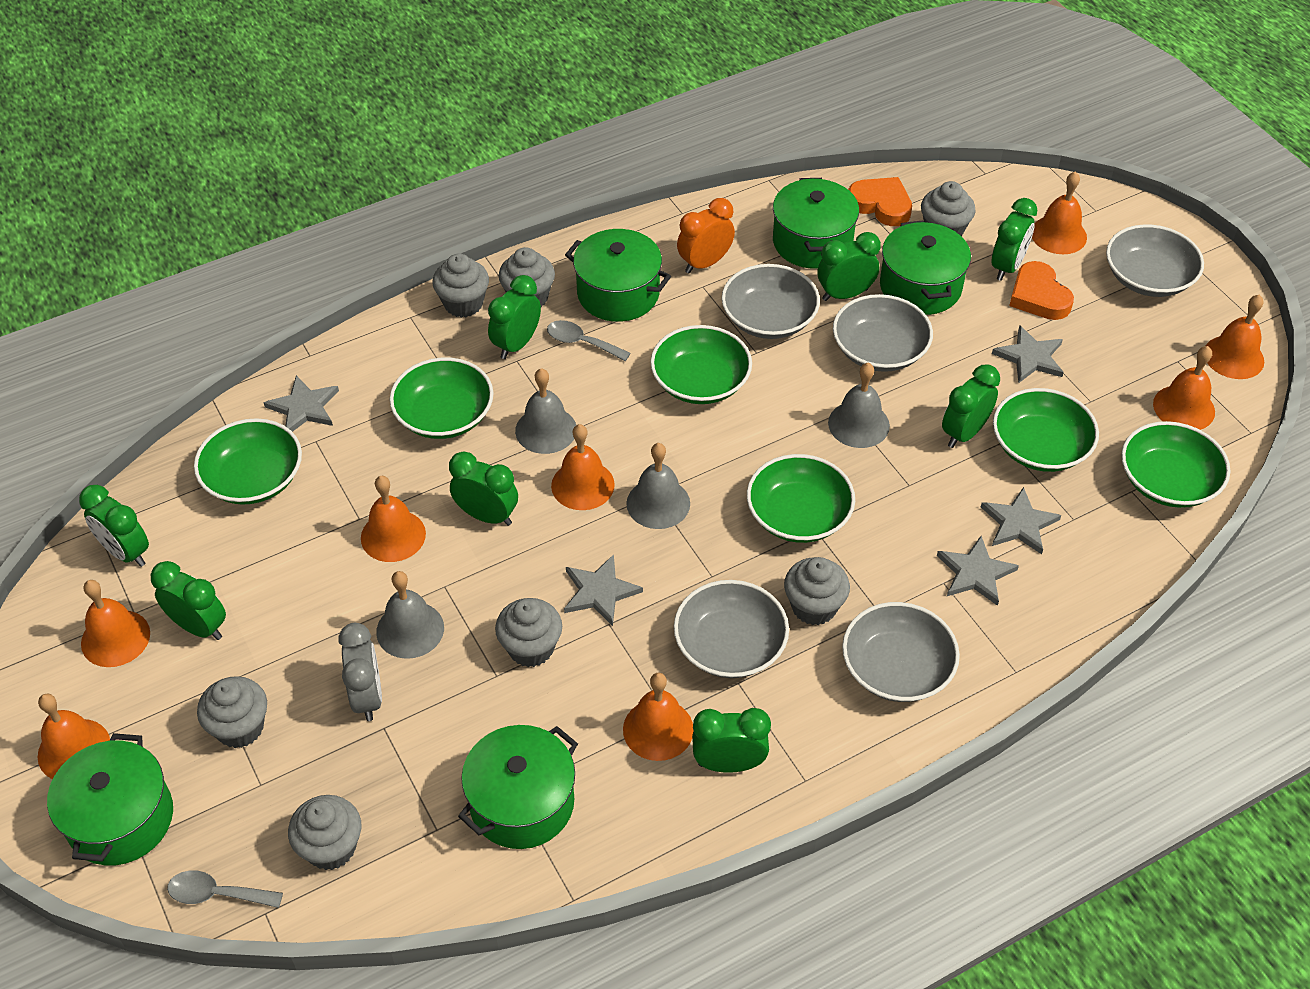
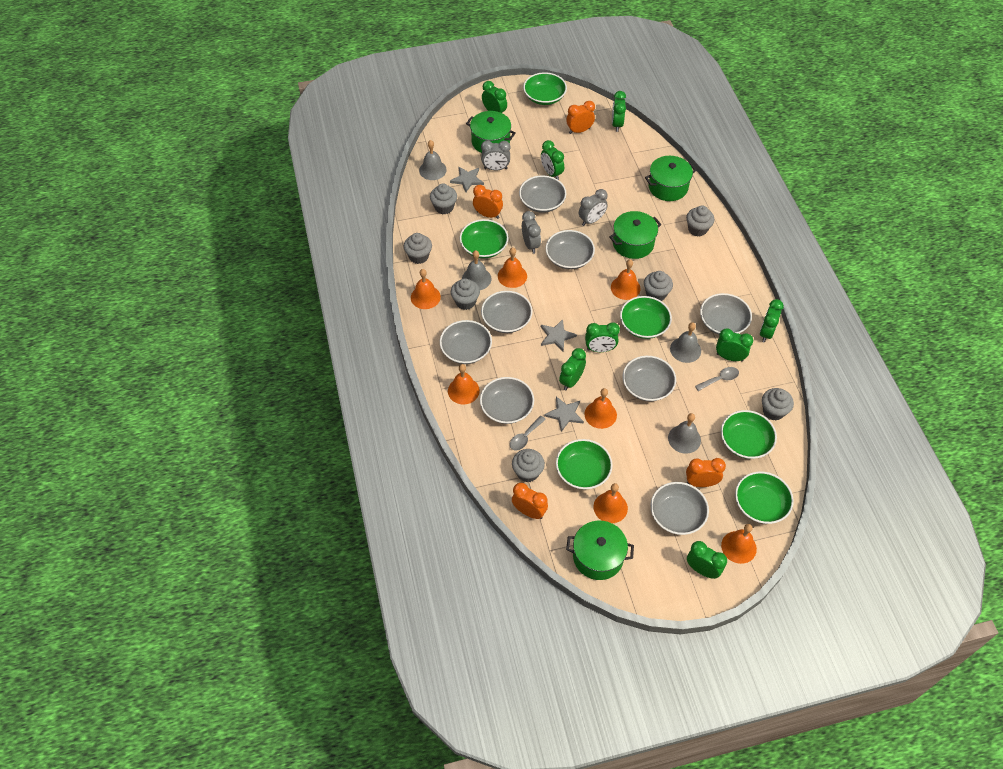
green pot: [47,733,173,866] [458,725,578,849] [565,229,671,322] [773,178,859,269] [880,220,971,315] = 5 -> [466,111,516,153] [566,521,634,580] [609,211,661,259] [645,156,697,201] = 4
grey bowl: [674,580,789,678] [722,264,820,339] [833,294,933,372] [842,602,960,702] [1106,224,1204,297] = 5 -> [440,320,492,364] [480,377,534,424] [481,291,533,333] [519,176,566,213] [545,230,595,270] [623,356,676,401] [650,482,709,535] [700,293,752,335] = 8
grey clock: [338,623,382,721] = 1 -> [481,140,510,170] [522,211,541,254] [579,189,608,226] = 3
grey star: [264,375,339,432] [564,554,643,626] [937,536,1019,606] [981,487,1061,554] [992,326,1064,383] = 5 -> [450,167,484,192] [541,319,577,352] [544,396,584,432] = 3
orange bell: [38,693,110,779] [81,580,150,667] [361,476,426,562] [551,424,615,510] [623,673,693,761] [1032,171,1087,254] [1153,346,1215,430] [1206,295,1264,379] = 8 -> [411,269,441,309] [448,364,480,404] [498,248,527,288] [585,388,617,429] [594,483,628,523] [611,260,641,300] [721,524,757,564] = 7
orange clock: [677,198,735,273] = 1 -> [473,185,503,219] [512,483,548,519] [566,101,595,134] [686,458,726,487] = 4
orange heart: [848,177,912,226] [1009,261,1074,320] = 2 -> none = 0

